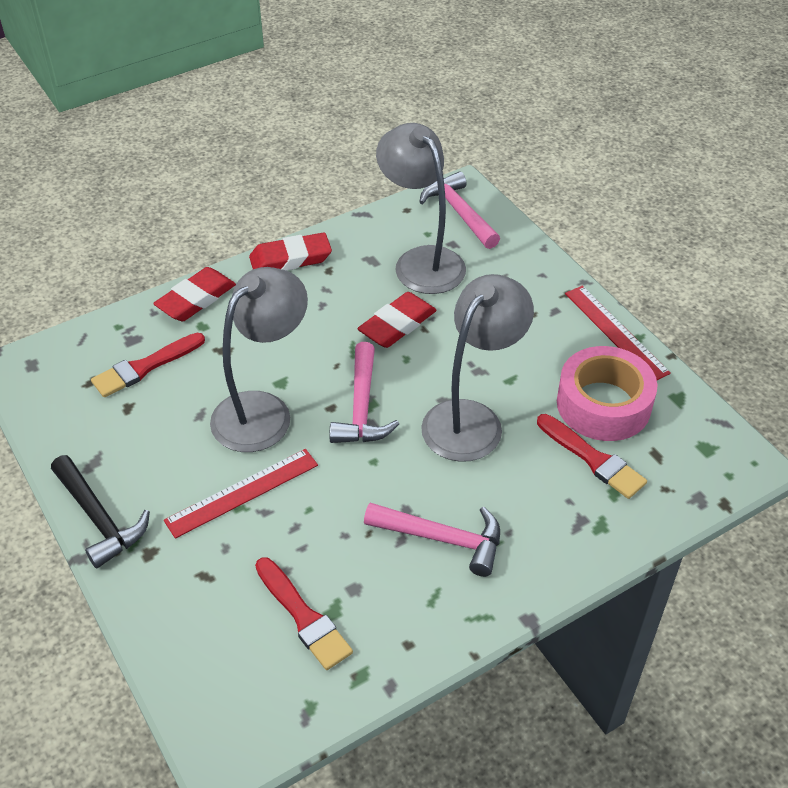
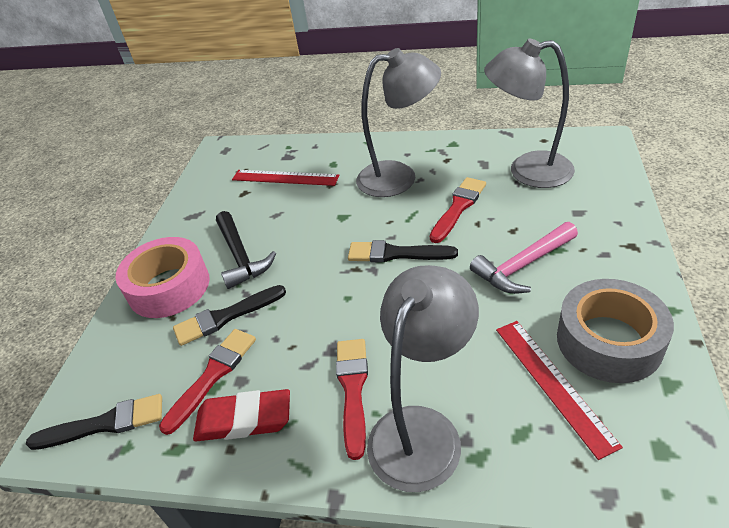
black brush: none = 0 -> [26,394,162,450] [173,285,286,346] [348,240,458,262] = 3
grey tape: none = 0 -> [557,279,674,383] = 1
pink hammer: [329,342,399,443] [364,503,500,577] [419,171,500,249] = 3 -> [470,222,578,294] = 1
red eraser: [153,267,236,321] [249,232,332,271] [357,292,437,348] = 3 -> [193,389,290,441] = 1

